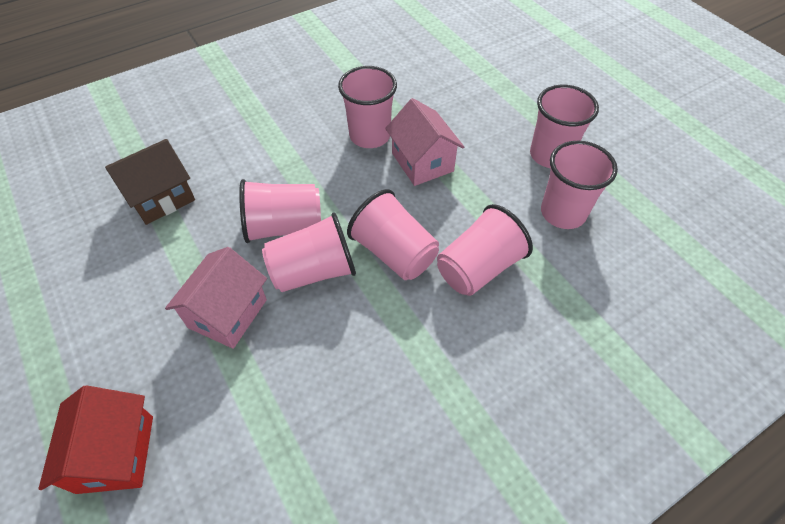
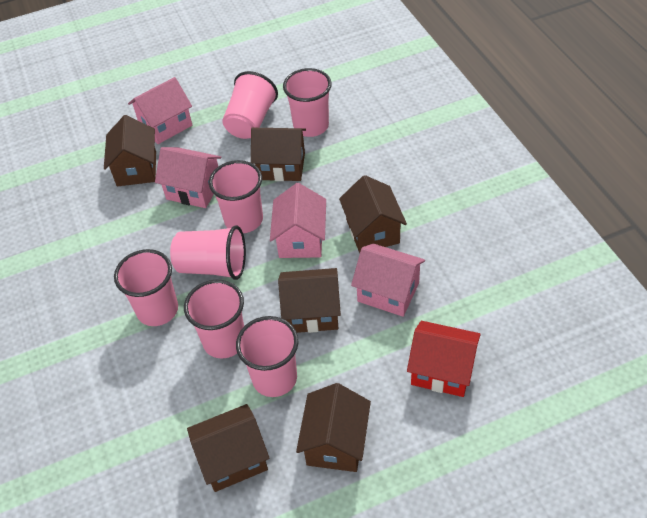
brown house: [105,139,195,225] = 1 -> [104,115,156,186] [187,404,269,492] [251,128,306,181] [278,268,341,333] [296,383,371,472] [339,175,407,253] = 6
pink house: [165,247,267,349] [385,98,464,186] = 2 -> [128,77,192,144] [155,147,222,208] [270,183,326,258] [351,244,425,317] = 4

